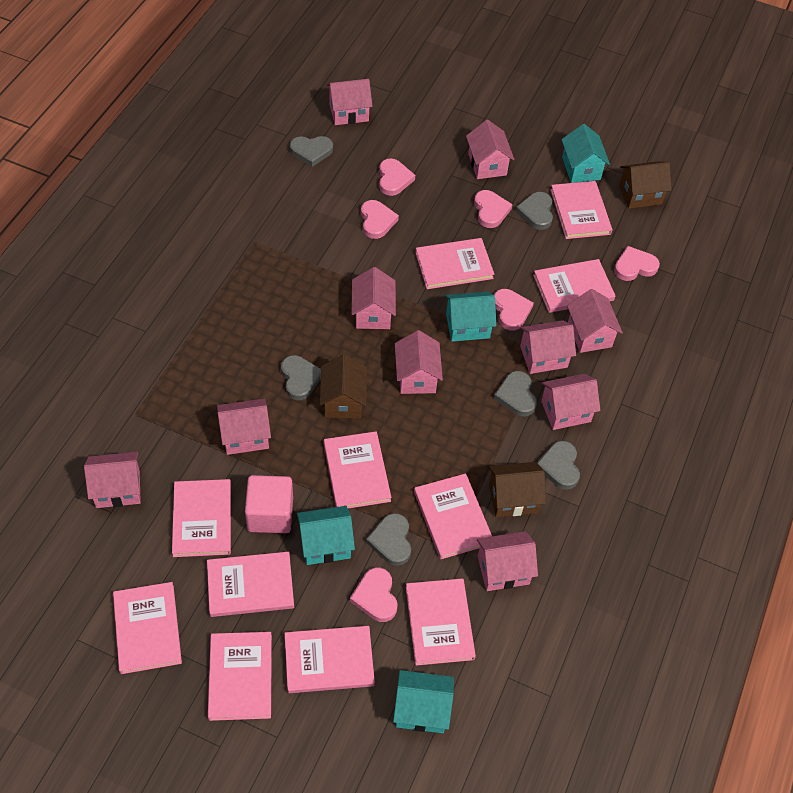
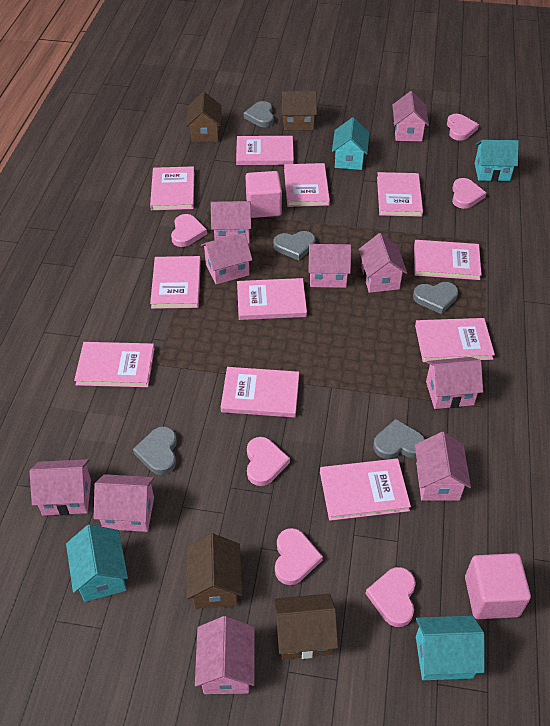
brown house: [320,354,367,418] [488,462,546,517] [619,161,672,209] = 3 -> [186,92,222,142] [186,534,242,609] [274,593,338,660] [281,91,317,130] = 4
grey heart: [281,355,321,400] [290,136,333,167] [366,513,411,566] [494,371,537,416] [515,192,553,230] [537,441,580,490] = 6 -> [133,426,177,475] [244,101,274,127] [274,231,315,260] [373,419,425,459] [413,282,458,314] = 5
pink cube: [245,475,293,533] = 1 -> [246,171,282,218] [465,553,531,619] = 2

